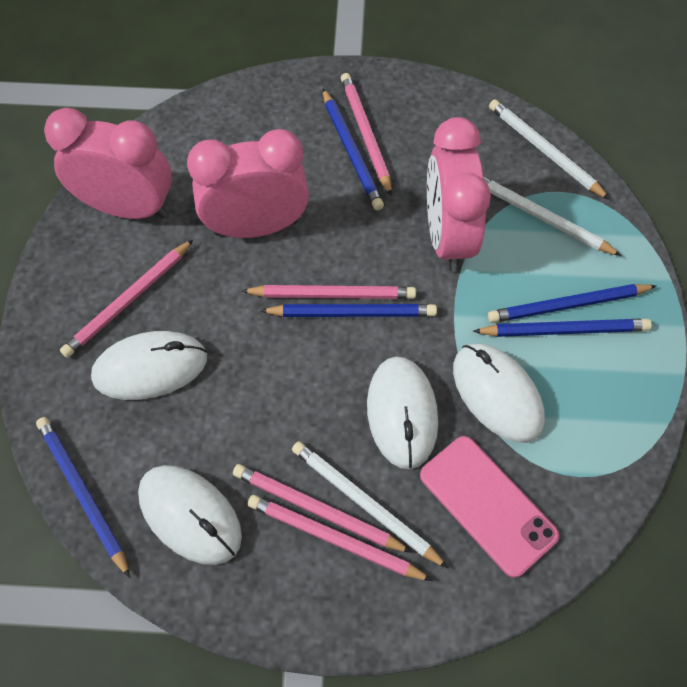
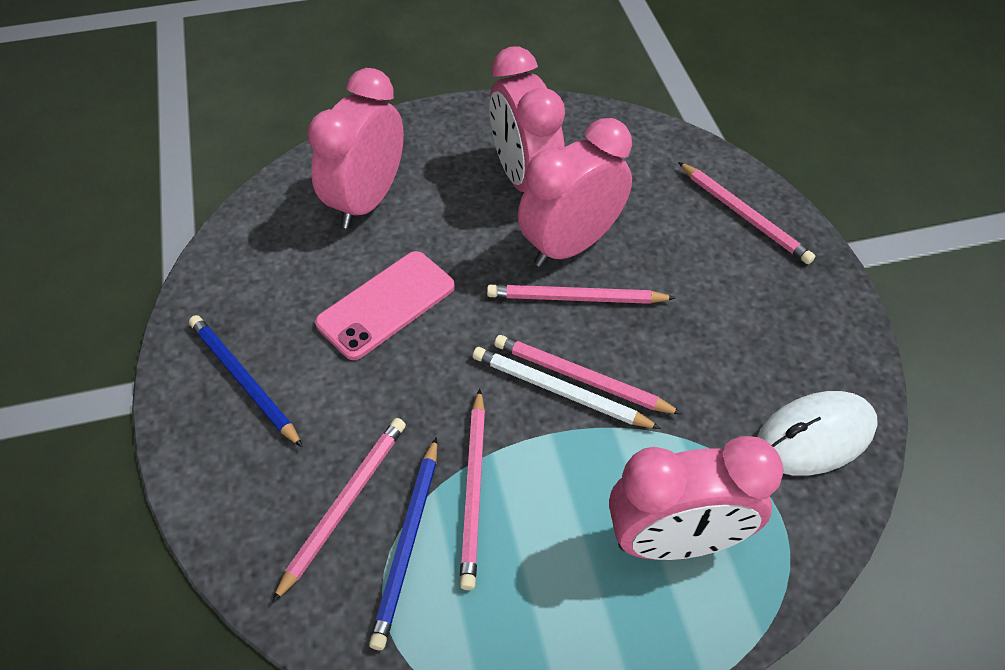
blue pencil: [36,417,130,578] [260,304,437,317] [323,89,384,210] [473,319,652,337] [488,284,656,323] = 5 -> [189,315,303,448] [369,437,437,650] = 2
pink clock: [44,108,172,219] [187,129,309,238] [427,117,491,272] = 3 -> [307,68,404,229] [489,47,565,192] [518,118,632,267] [609,436,784,560] = 4
white mouse: [91,331,207,400] [138,465,242,565] [367,356,438,469] [453,344,545,443] = 4 -> [757,391,878,476] = 1
white pencil: [292,441,448,568] [484,177,622,256] [489,99,610,200] = 3 -> [473,347,661,429] = 1

